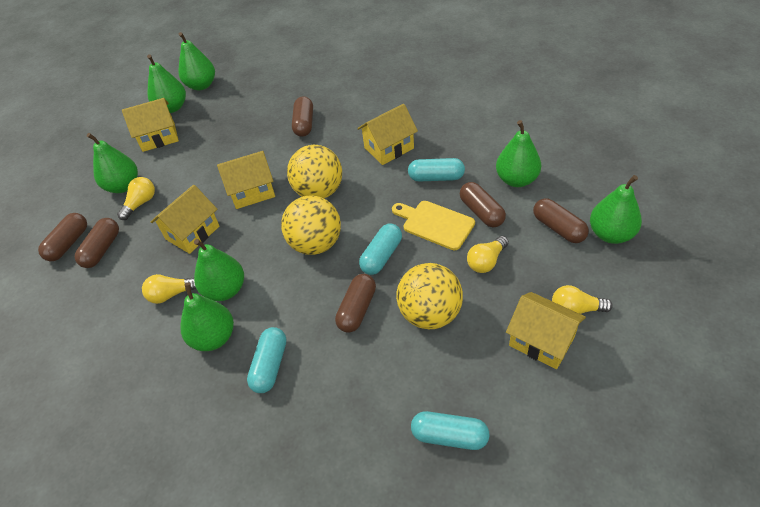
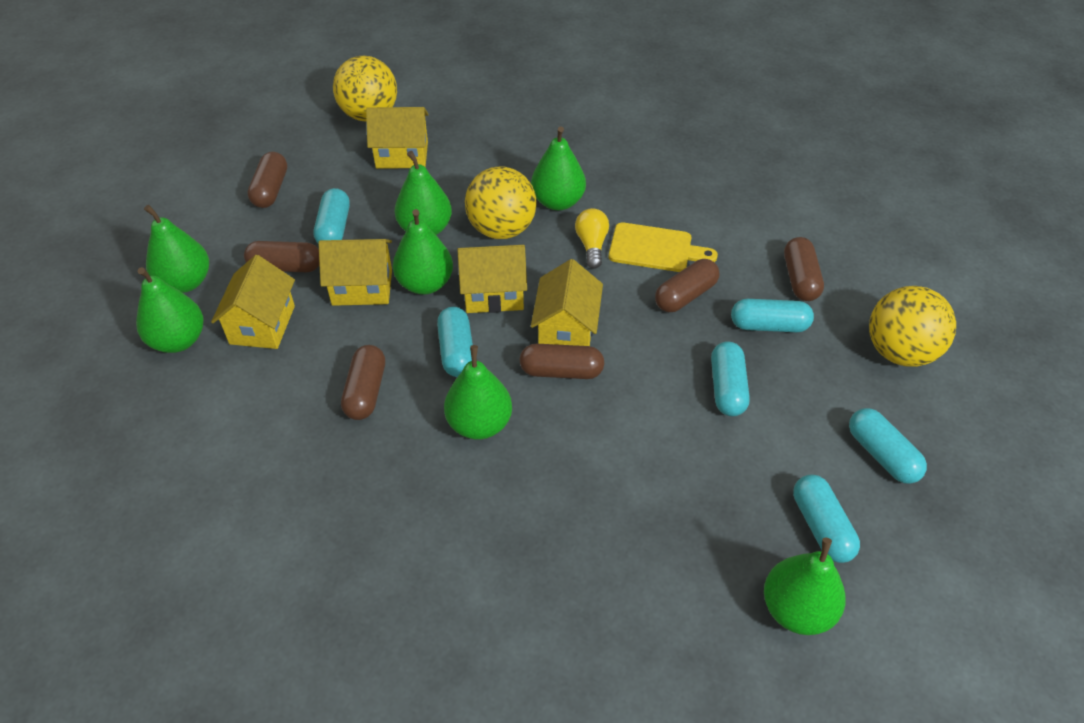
turquoise capsule: [247,327,287,393] [359,224,402,275] [408,158,465,182] [411,411,490,450] = 4 -> [314,188,350,244] [437,307,473,377] [711,341,750,416] [731,299,814,332] [793,474,860,563] [849,408,927,484] = 6
yellow light bulb: [117,177,155,220] [142,274,197,304] [467,236,509,273] [552,285,613,314] = 4 -> [575,208,609,269] = 1

